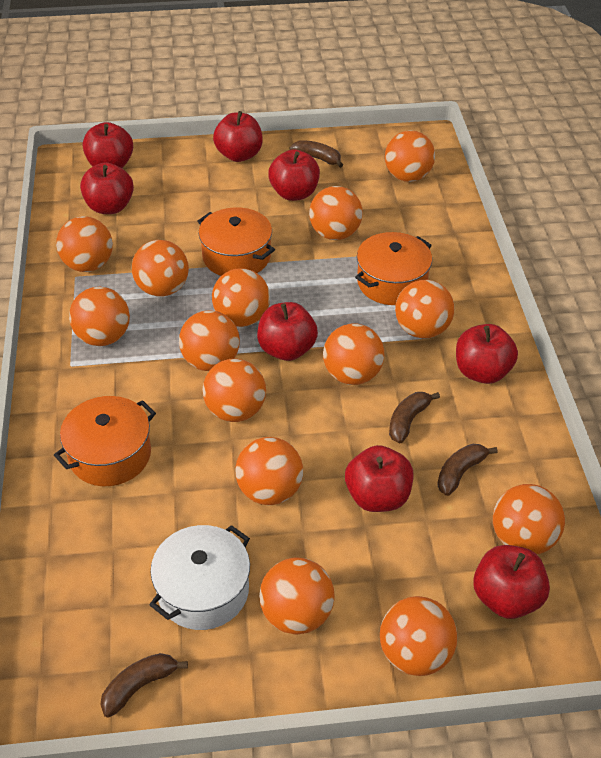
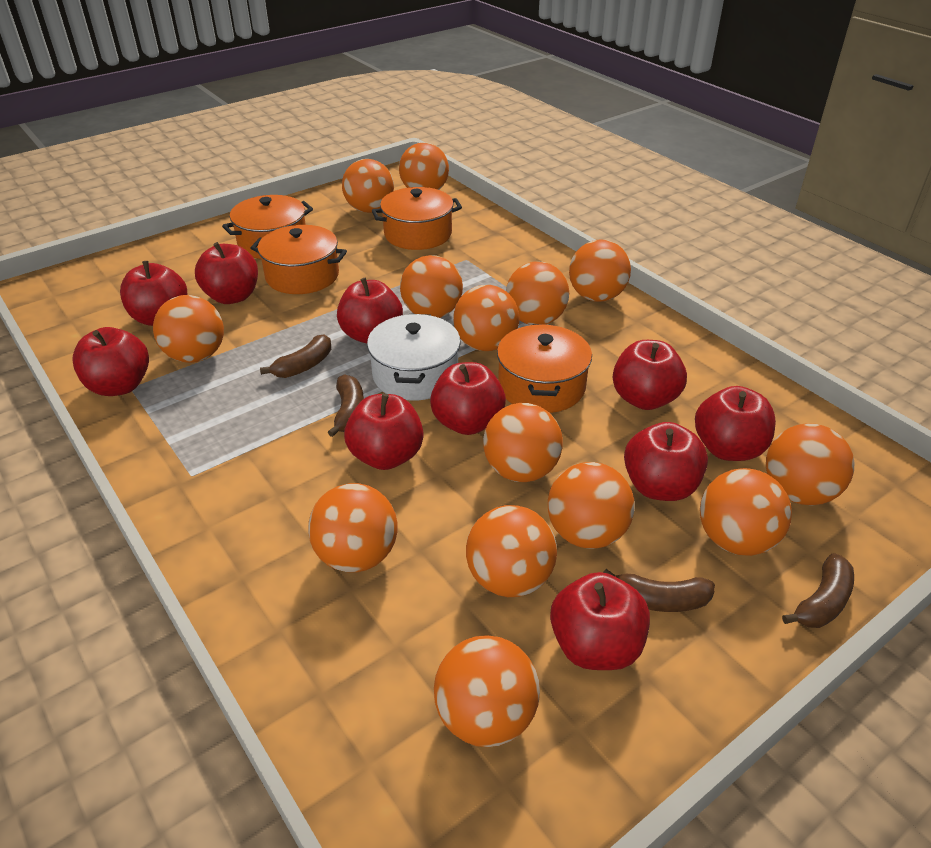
orange pot: [54,396,156,486] [197,207,275,276] [355,232,432,305] = 3 -> [222,195,313,259] [251,225,347,294] [372,187,462,250] [497,324,592,413] = 4
red apple: [80,162,134,214] [83,122,133,168] [213,111,263,162] [257,302,318,361] [268,149,320,201] [345,445,413,512] [456,324,518,384] [473,545,550,619] = 8 -> [72,327,149,396] [120,261,187,326] [195,242,258,304] [337,278,403,344] [344,393,424,470] [430,362,506,435] [550,572,650,670] [613,340,687,410] [624,422,708,501] [695,386,776,461] = 10

